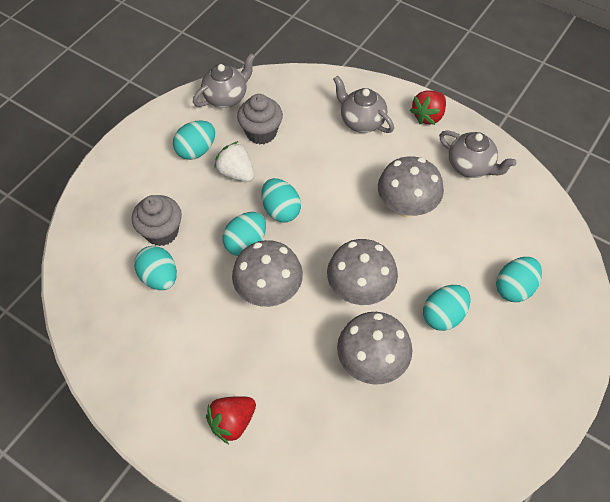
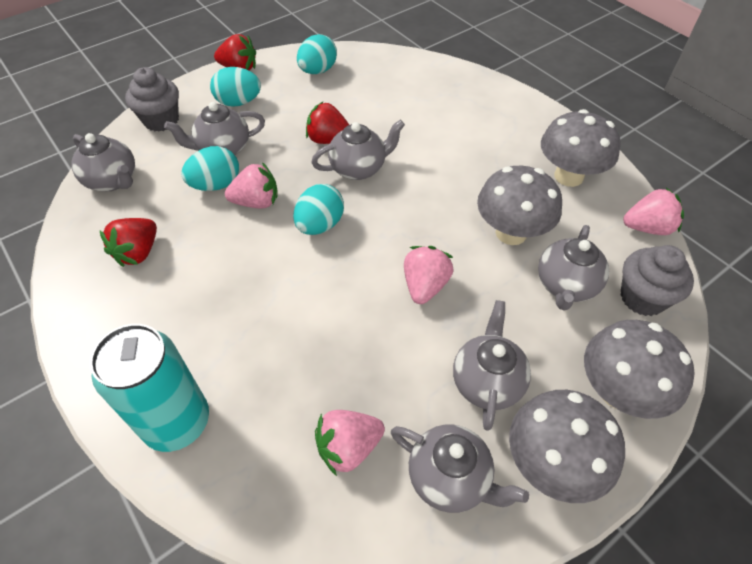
grey teapot: [193,53,255,108] [333,76,394,133] [439,130,517,178] = 3 -> [71,133,135,191] [164,102,265,155] [311,120,405,180] [391,425,529,513] [453,300,531,431] [538,225,609,311] = 6
pink strawberry: none = 0 -> [225,162,278,209] [315,410,385,476] [404,246,454,304] [623,188,684,235] = 4
red strawberry: [206,396,256,444] [410,90,446,125] = 2 -> [99,218,157,267] [214,34,256,71] [306,102,349,144] = 3
turquoise can: none = 0 -> [90,324,209,452] = 1
turquoise egg: [134,246,177,290] [173,121,215,160] [222,212,266,256] [261,178,301,223] [423,285,470,331] [496,257,542,302] = 6 -> [181,146,239,191] [210,67,261,107] [293,184,344,235] [297,34,337,74] = 4
white strawberry: [214,141,254,182] = 1 -> none = 0

